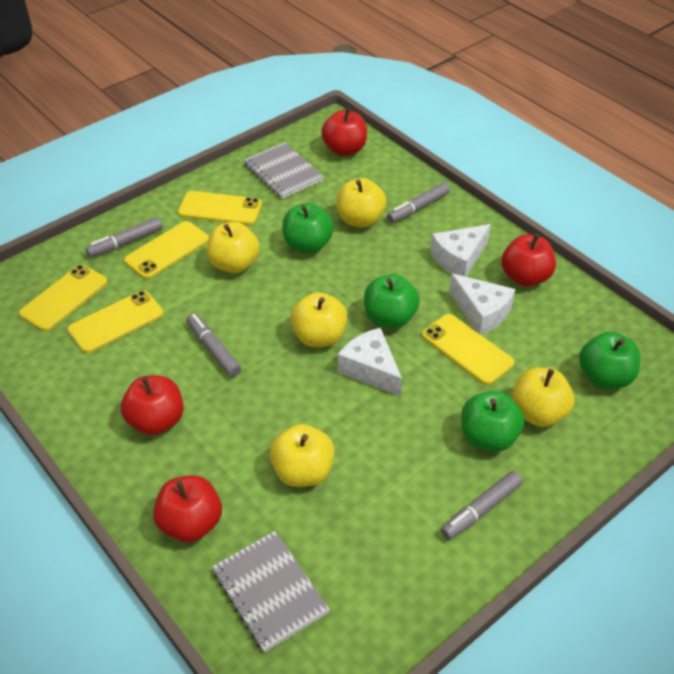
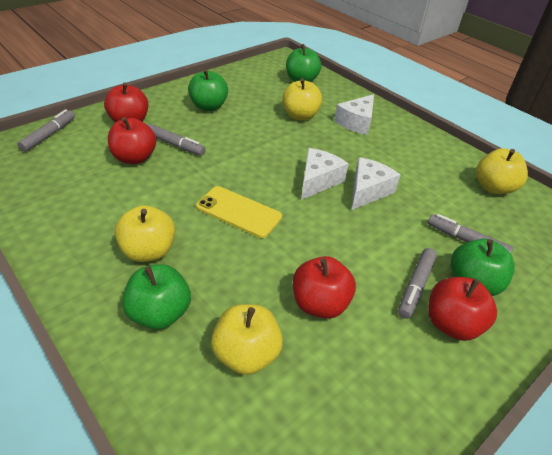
grey notebook: [212,531,330,653] [244,142,324,199] = 2 -> none = 0
yellow apple: [207,222,260,273] [270,424,334,487] [290,292,347,347] [336,178,386,228] [512,368,575,427] = 5 -> [115,205,175,262] [211,304,283,375] [282,78,322,120] [476,148,528,194] = 4
yellow phone: [19,265,108,331] [68,291,164,353] [124,221,209,279] [178,191,262,225] [422,314,514,385] = 5 -> [196,186,282,238] = 1

